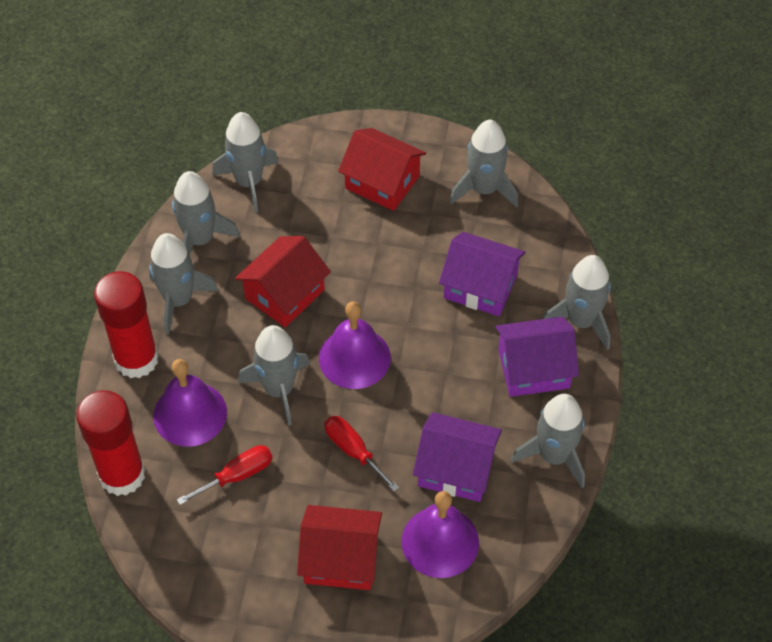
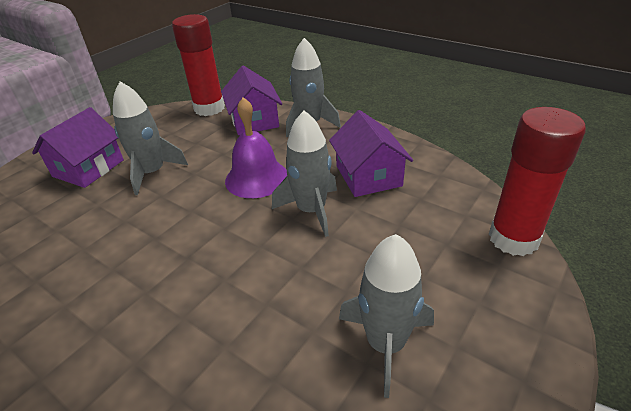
grey rocket: [149,233,218,334] [172,171,240,255] [212,112,279,212] [238,325,310,426] [449,120,518,208] [511,394,585,488] [543,255,611,350] = 7 -> [113,81,188,195] [272,110,337,237] [286,38,341,137] [339,234,434,398] = 4
purple bell: [153,359,227,446] [319,301,391,389] [401,491,479,578] = 3 -> [225,97,287,198] = 1
red house: [235,236,331,327] [297,505,382,590] [338,128,426,211] = 3 -> none = 0
red screwdriver: [177,445,273,505] [324,416,399,492] = 2 -> none = 0

